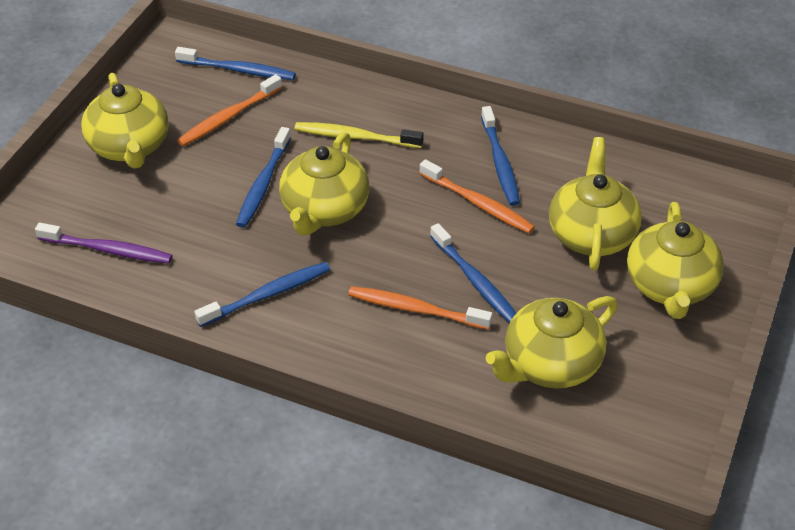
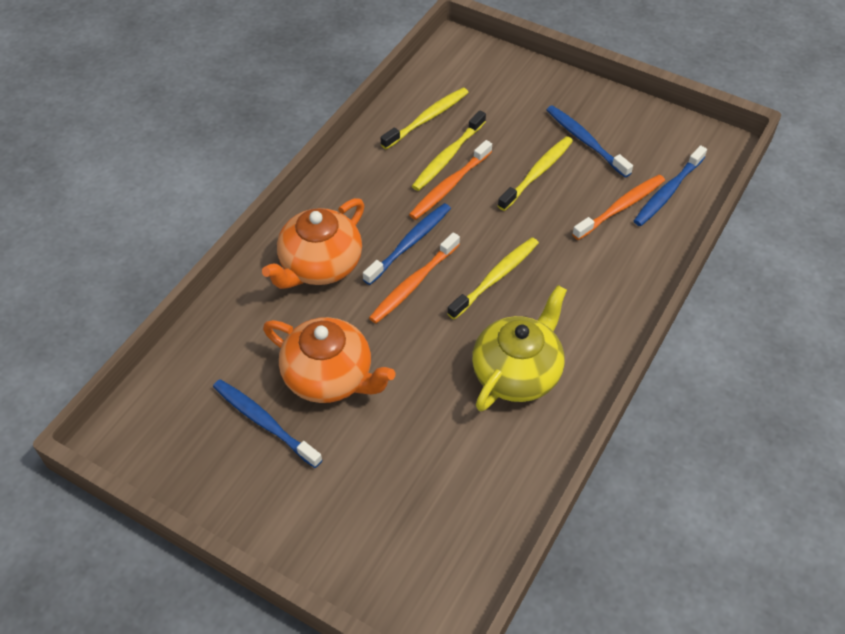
blue toothbrush: [175,47,296,80] [194,262,330,327] [236,127,291,228] [430,223,516,323] [481,106,520,206] = 5 -> [213,379,322,468] [363,203,451,285] [547,105,633,178] [634,145,707,226] = 4
orange teapot: none = 0 -> [262,198,364,289] [263,317,396,403] = 2
purple toothbrush: [35,223,172,264] = 1 -> none = 0
yellow teapot: [81,73,169,169] [279,132,369,236] [486,296,618,388] [549,137,642,271] [627,202,724,319] = 5 -> [472,285,567,411] = 1
yellow toothbrush: [295,122,423,148] = 1 -> [381,88,469,149] [412,110,486,191] [447,238,539,320] [498,136,573,211] = 4

